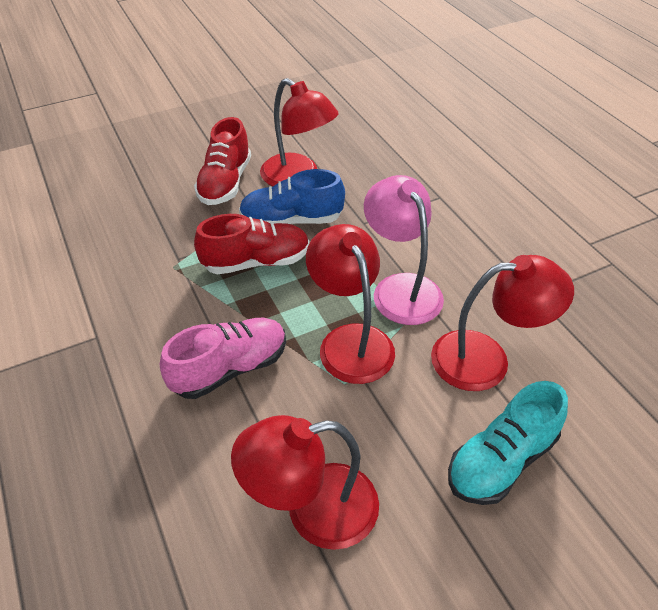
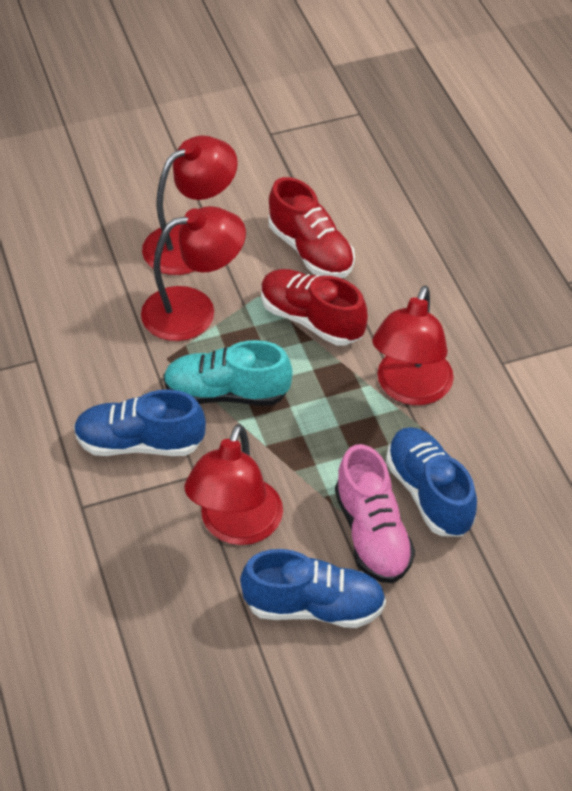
blue shoe: [239,169,345,224] = 1 -> [74,389,206,456] [240,549,386,628] [386,427,477,536] = 3
pink lamp: [364,175,444,325] = 1 -> none = 0

